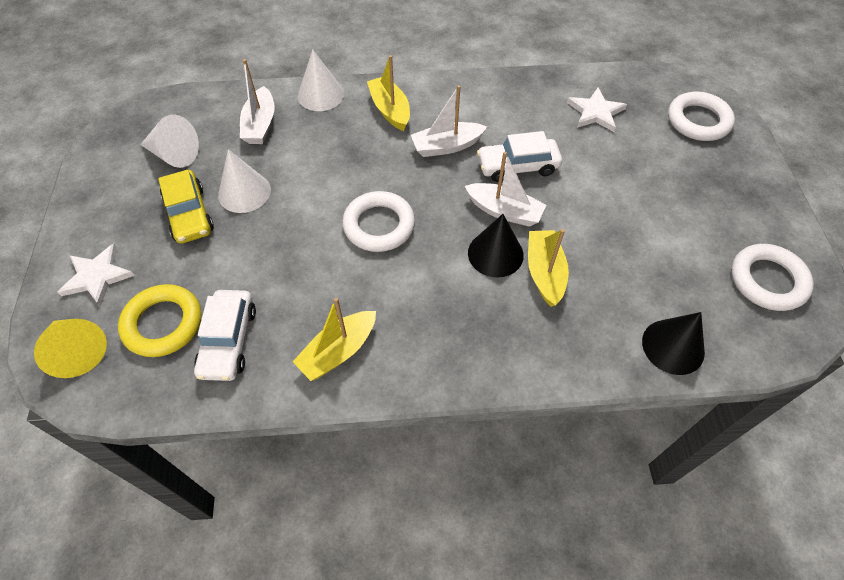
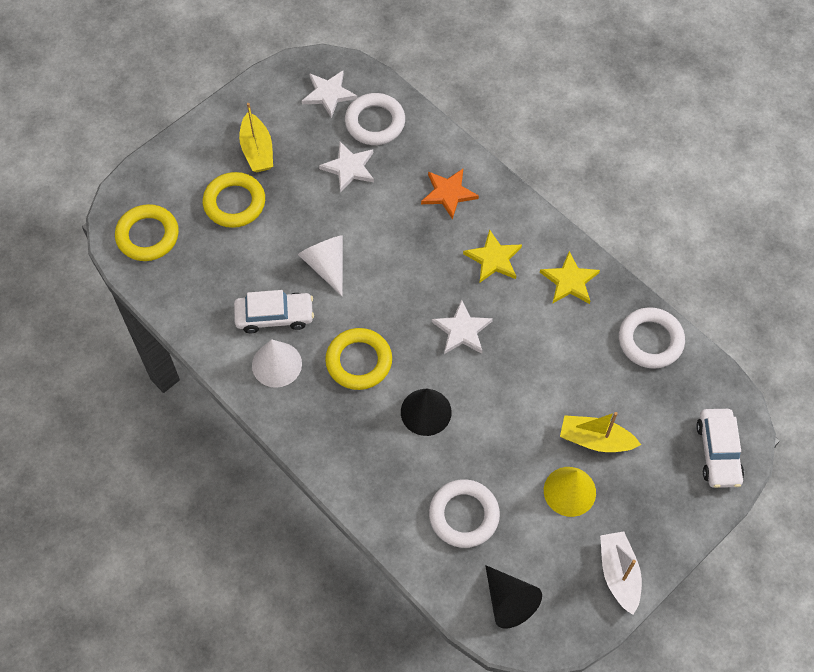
orange star: none = 0 -> [421,169,479,220] = 1
white boat: [240,59,275,144] [411,85,487,157] [465,152,546,227] = 3 -> [600,531,642,615] = 1
white cone: [140,115,199,168] [218,149,271,213] [298,49,344,111] = 3 -> [252,339,302,388] [298,235,343,296] = 2
white star: [57,244,135,307] [567,88,627,132] = 2 -> [302,71,357,118] [319,142,374,193] [432,299,493,354] = 3
yellow boat: [293,298,376,381] [367,55,410,131] [528,229,569,307] = 3 -> [239,103,273,172] [560,412,641,452] = 2
yellow car: [158,170,214,244] = 1 -> none = 0
yellow ring: [118,284,201,357] = 1 -> [115,204,179,261] [203,172,265,228] [325,328,392,390] = 3
yellow star: none = 0 -> [463,229,522,283] [540,251,600,304] = 2

